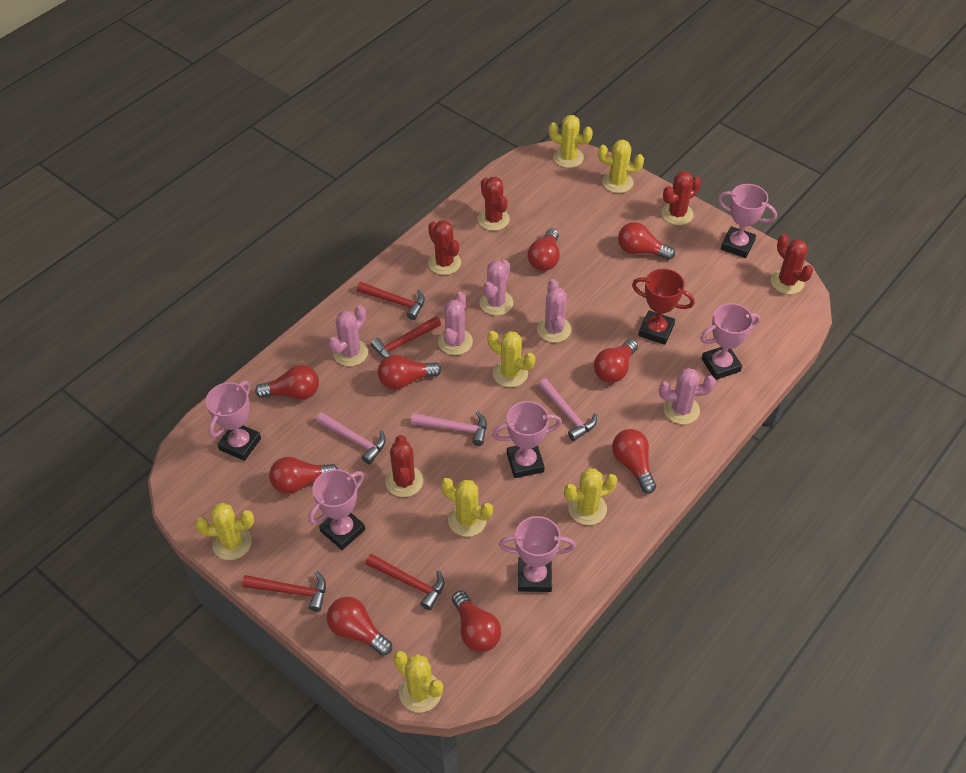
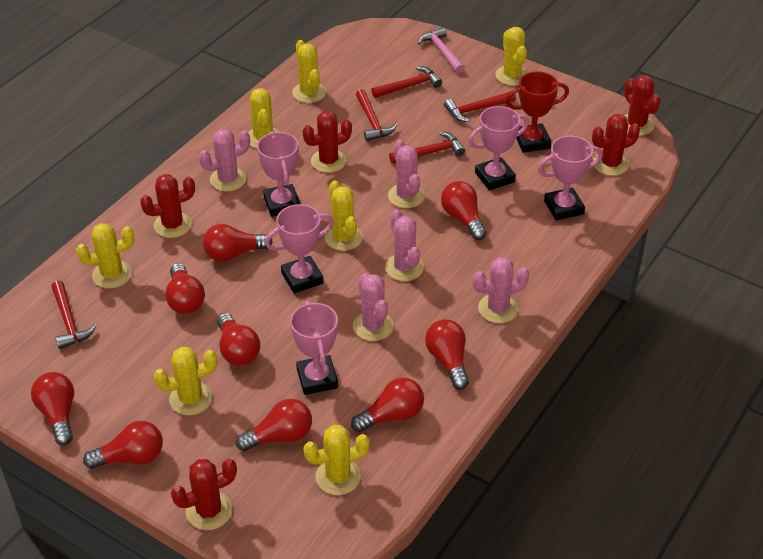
pink hammer: [316,412,386,464] [411,411,487,446] [538,378,597,441] = 3 -> [418,27,465,74] = 1
pink trophy: [206,381,261,461] [308,469,365,550] [492,401,562,478] [499,516,575,592] [700,303,760,380] [718,184,777,258] = 6 -> [257,132,300,217] [265,204,334,293] [290,301,338,395] [468,106,529,190] [538,136,603,221] = 5
red hammer: [242,571,326,612] [357,282,425,320] [365,554,444,610] [371,316,441,358] = 4 -> [51,281,96,349] [356,89,397,141] [371,66,442,98] [389,132,465,164] [444,91,516,122] = 5

